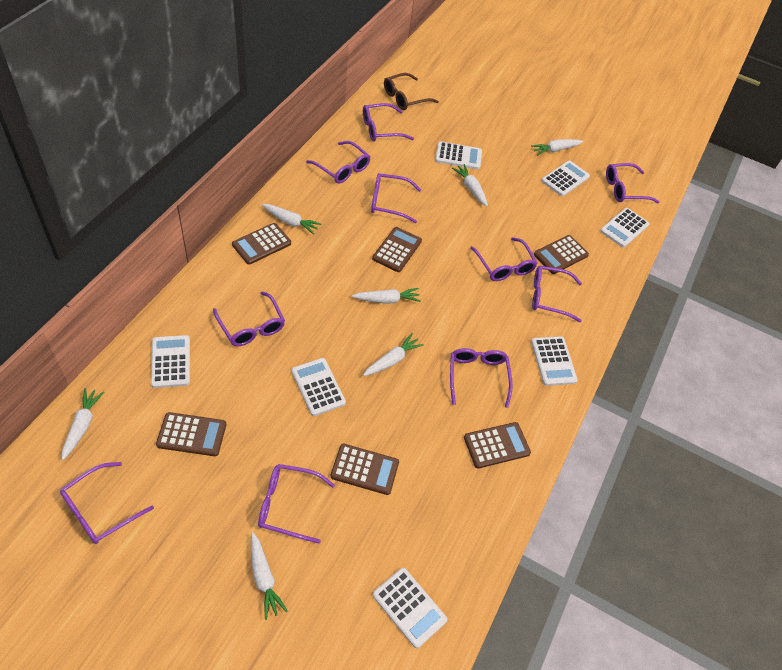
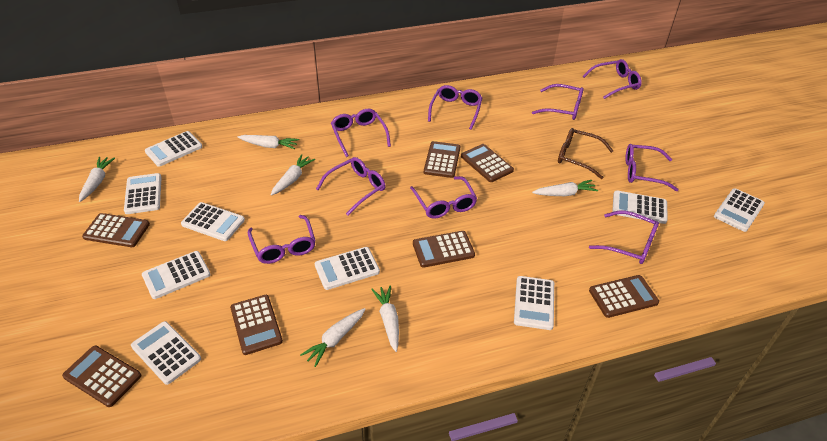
brown calculator: [156,412,226,456] [232,223,291,265] [330,444,399,495] [372,227,422,272] [464,422,531,469] [534,235,589,274] = 6 -> [62,346,142,407] [82,213,150,247] [230,295,283,355] [413,231,475,268] [424,141,460,178] [461,144,514,182] [589,275,659,318] = 7
purple glasses: [60,462,154,544] [213,291,285,346] [258,464,335,543] [306,141,370,184] [363,103,414,141] [371,173,421,223] [450,348,513,408] [470,237,538,281] [532,265,582,322] [606,163,659,203] = 10 -> [248,215,316,264] [316,157,386,215] [331,108,391,157] [410,176,477,219] [428,85,483,130] [532,84,584,120] [583,59,642,99] [589,210,659,264] [626,144,679,191] = 9
white calculator: [151,335,190,388] [292,358,346,416] [373,568,447,648] [435,141,482,170] [531,336,578,386] [541,161,590,196] [600,208,649,248] = 7 -> [124,173,162,214] [131,321,201,385] [142,251,211,299] [145,131,202,167] [181,202,245,241] [315,247,380,290] [514,276,554,330] [612,190,668,224] [714,188,765,232] = 9
white carrot: [62,388,104,460] [251,532,288,620] [262,204,321,235] [352,288,421,304] [363,333,424,376] [452,164,488,206] [531,139,583,156] = 7 -> [79,157,115,202] [238,135,299,150] [271,154,315,196] [300,308,365,367] [371,285,399,352] [532,180,598,196] = 6

